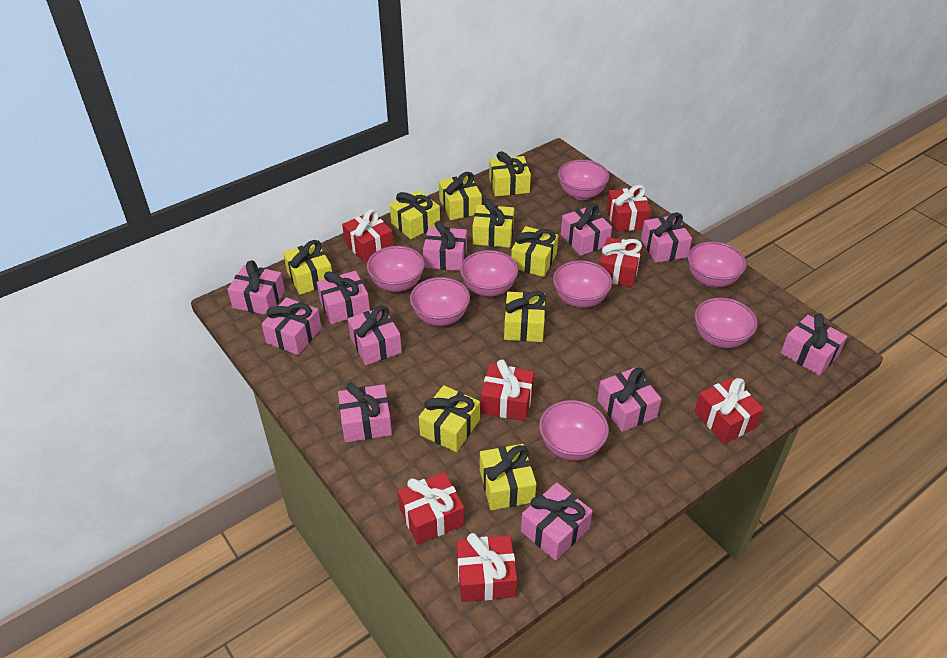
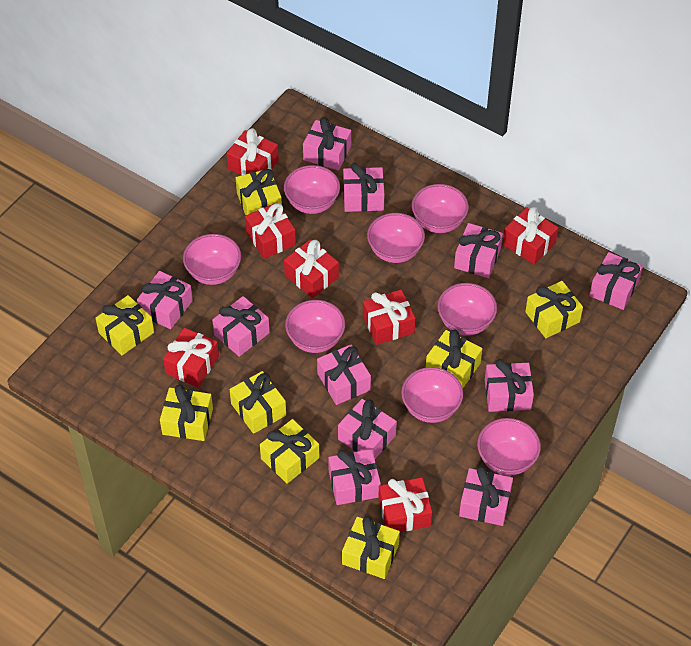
yellow gift: [283,240,332,295] [390,190,440,239] [419,385,480,452] [439,172,482,220] [472,199,514,248] [480,444,536,510] [489,151,531,196] [504,291,546,342] [511,226,558,277] = 9 -> [95,295,154,355] [160,384,213,441] [229,371,286,434] [236,169,282,215] [260,419,319,484] [342,516,400,579] [426,330,482,388] [525,281,583,338] = 8

